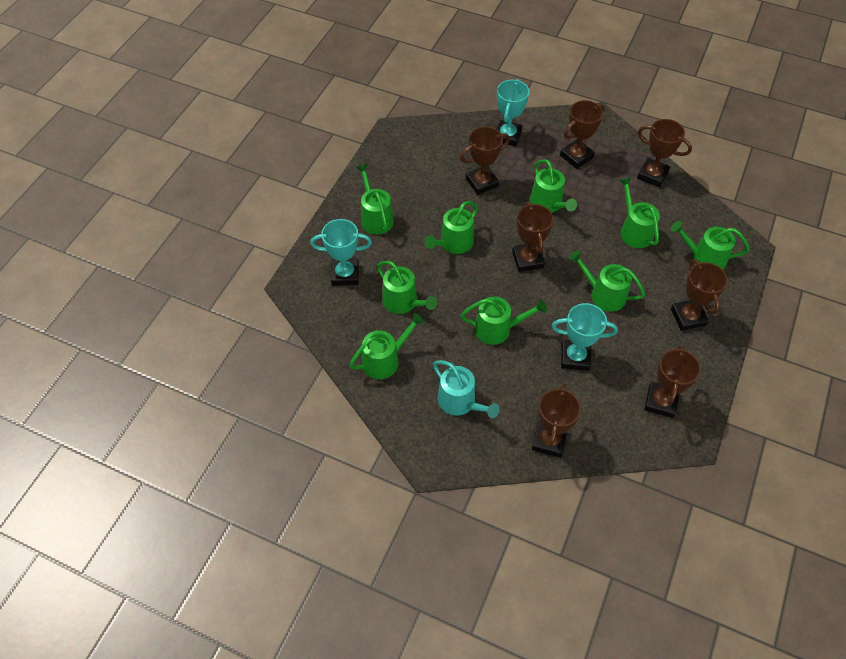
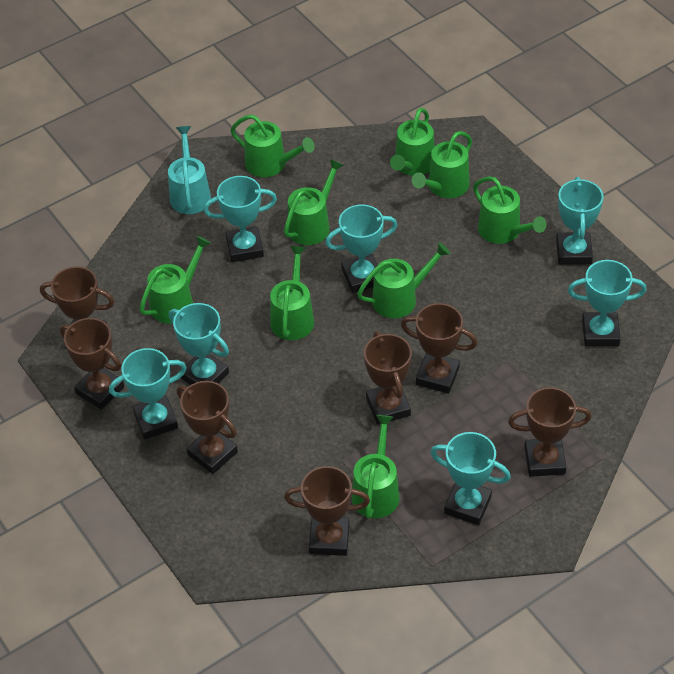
turquoise trophy: [310,219,372,285] [497,79,530,146] [551,303,618,371] = 3 -> [109,348,187,439] [169,303,229,385] [203,176,277,262] [325,204,397,293] [430,432,511,525] [556,177,603,265] [568,260,647,346] = 7

